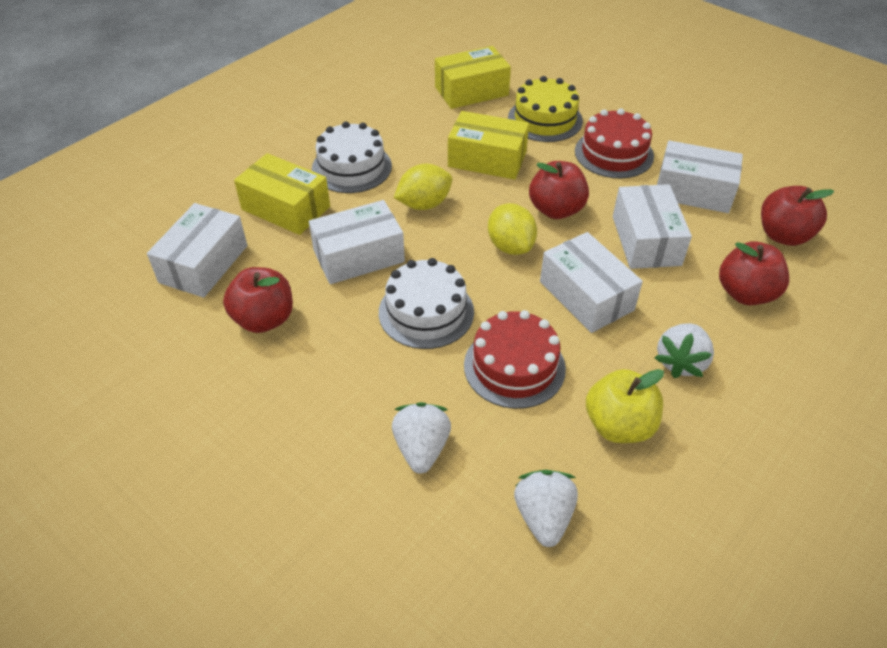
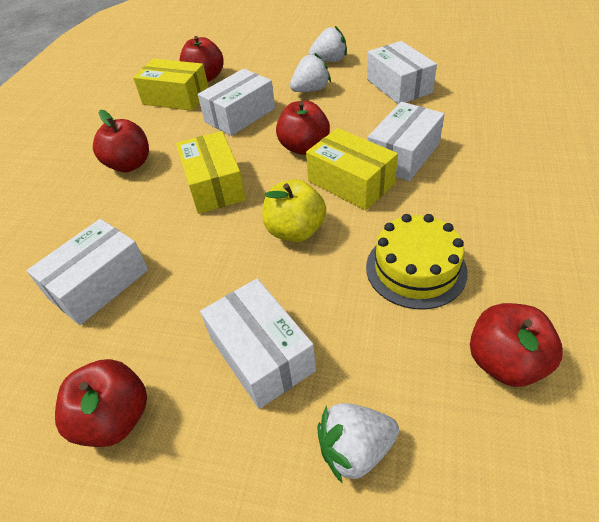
red apple: [223,267,293,333] [529,161,589,219] [719,242,789,305] [761,186,834,246] = 4 -> [55,359,147,447] [93,110,149,172] [179,36,224,82] [276,101,330,155] [470,303,563,387] = 5
red cake: [464,310,566,409] [575,108,654,178] = 2 -> none = 0
white cake: [312,121,392,193] [379,258,474,349] = 2 -> none = 0
yellow lemon: [394,164,452,210] [488,203,537,255] = 2 -> none = 0

